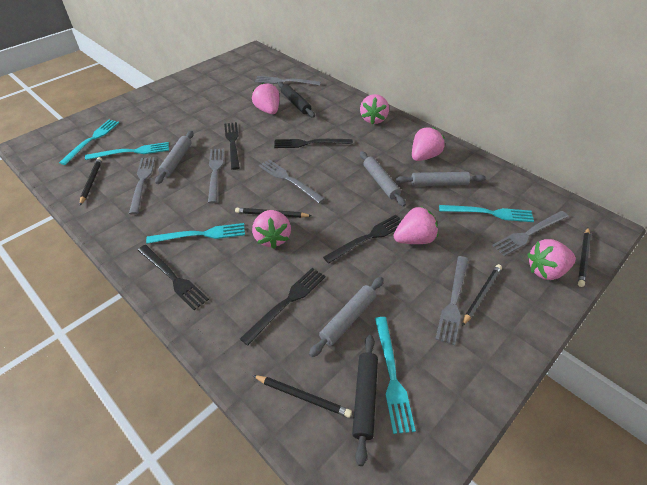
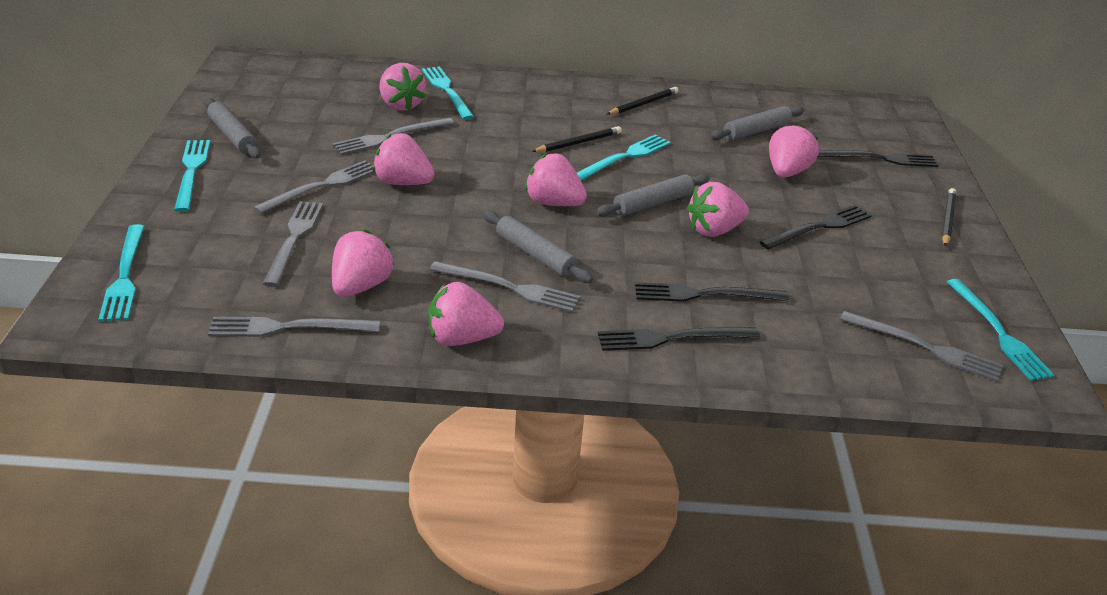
black fork: [138,245,209,310] [224,122,240,170] [240,268,325,346] [274,139,353,148] [323,215,402,264] = 5 -> [598,327,760,351] [635,282,789,302] [760,205,872,250] [818,150,938,167] = 4
black pencil: [80,157,102,205] [235,208,312,218] [253,375,352,418] [462,264,502,326] [578,228,591,287] = 5 -> [532,126,622,152] [607,87,678,115] [942,188,956,247] = 3
black rolling pin: [278,82,315,117] [352,335,378,466] = 2 -> none = 0
pink strawberry: [252,82,279,114] [252,210,291,249] [360,94,389,125] [394,206,438,244] [412,127,445,161] [527,239,576,280] = 6 -> [332,230,394,297] [373,133,435,185] [380,63,426,111] [429,282,504,346] [525,153,587,206] [687,182,749,237] [769,124,819,178] = 7

